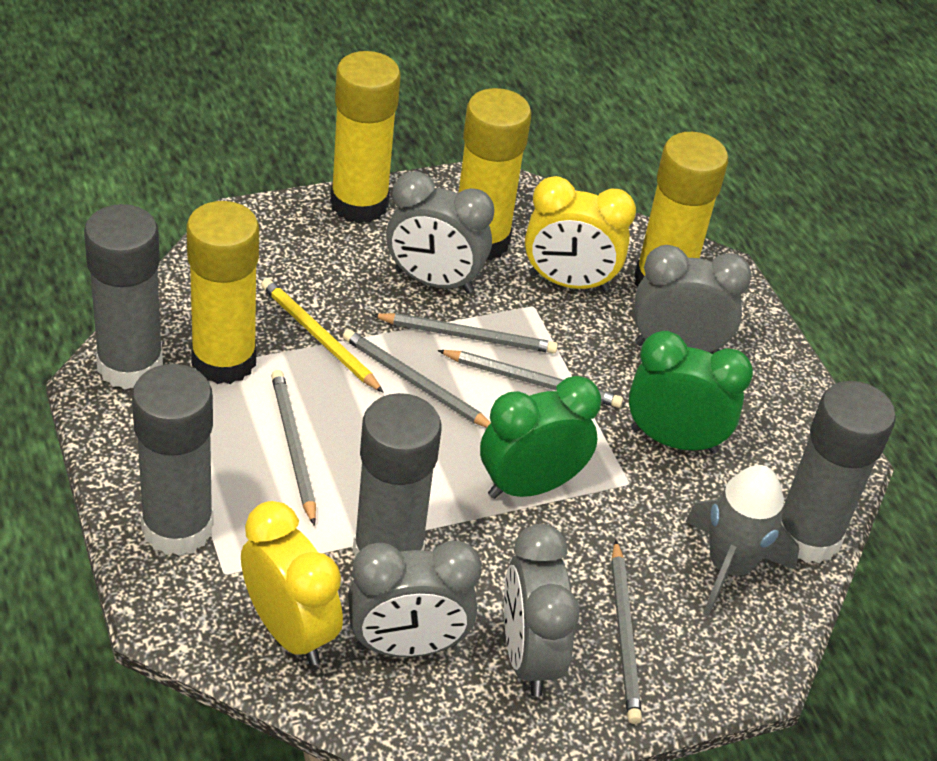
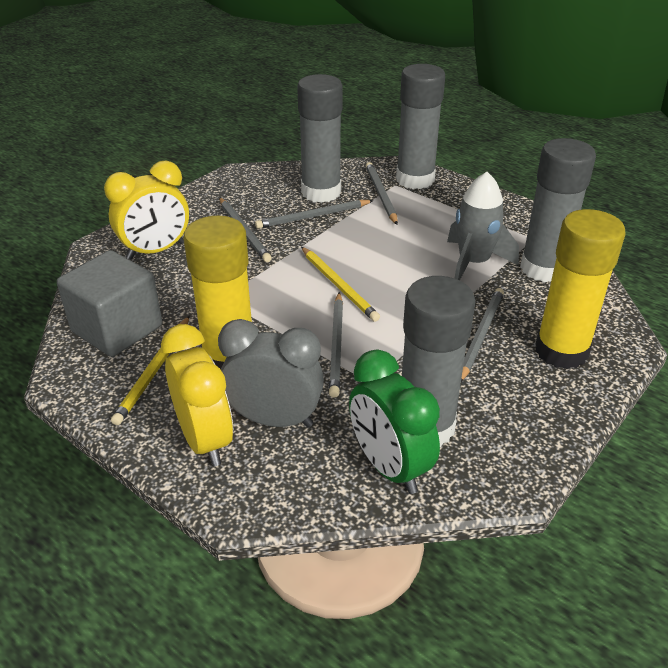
green clock: [480,376,601,499] [628,331,753,454] = 2 -> [349,350,440,494] = 1
grey clock: [348,541,482,657] [386,171,494,293] [504,524,580,697] [635,245,752,354] = 4 -> [218,319,324,428] = 1
grey cube: none = 0 -> [57,250,162,357] = 1
yellow glue stick: [186,201,259,384] [330,51,401,223] [459,88,531,260] [634,132,728,287] = 4 -> [183,216,252,369] [535,209,625,369] = 2
yellow pencil: [261,278,384,393] = 1 -> [111,316,190,425] [301,247,380,322] = 2

